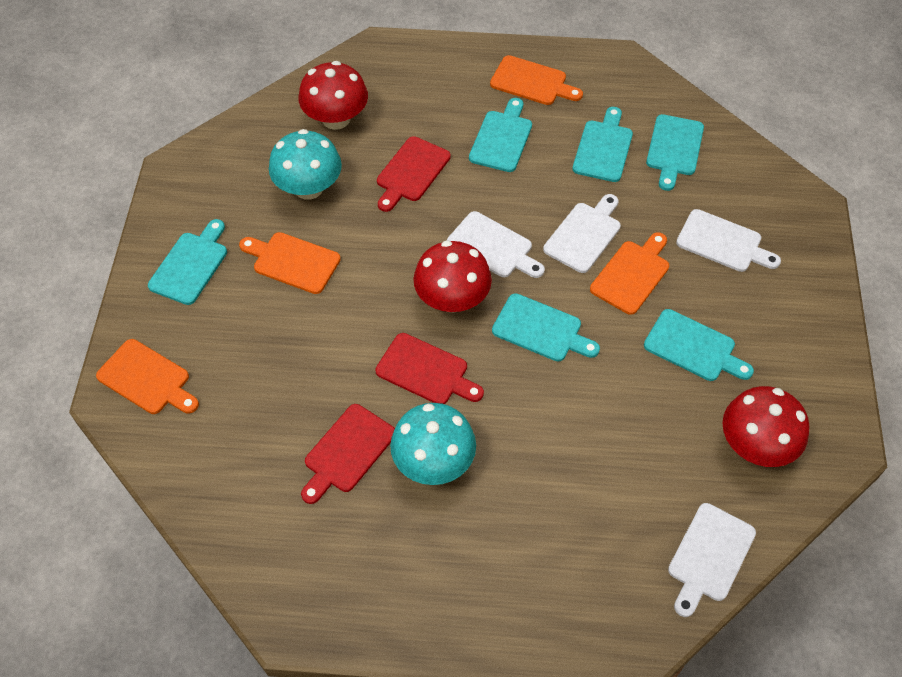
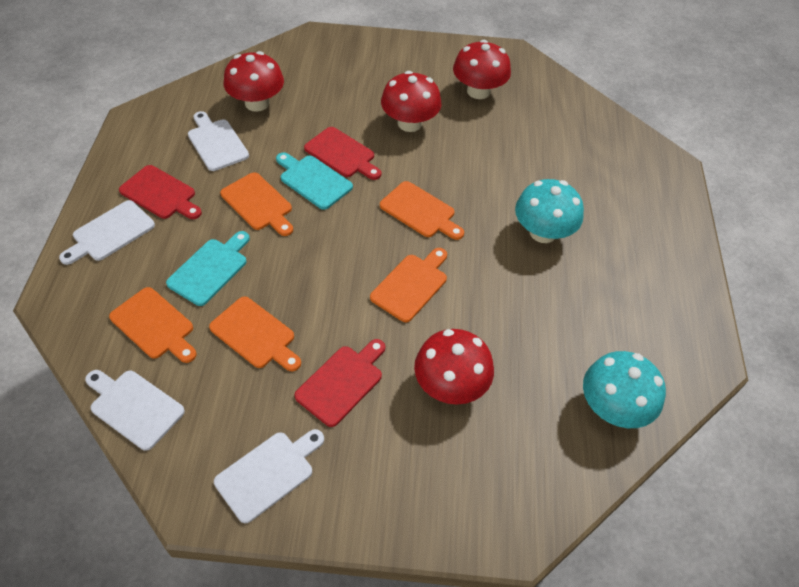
orange cutting board: [96,339,199,414] [239,232,341,294] [490,55,583,105] [590,232,669,315] = 4 -> [109,287,197,363] [209,297,301,371] [220,172,293,236] [370,248,447,322] [380,181,464,240] = 5
red mushroom: [299,61,368,130] [414,240,492,313] [722,386,810,467] = 3 -> [224,51,284,112] [381,71,441,132] [414,329,494,404] [453,40,511,99] = 4
turquoise cutting board: [148,219,227,305] [469,98,532,172] [492,293,600,362] [572,107,633,182] [644,309,754,381] [646,114,704,191] = 6 -> [166,231,250,306] [276,152,353,210] = 2

